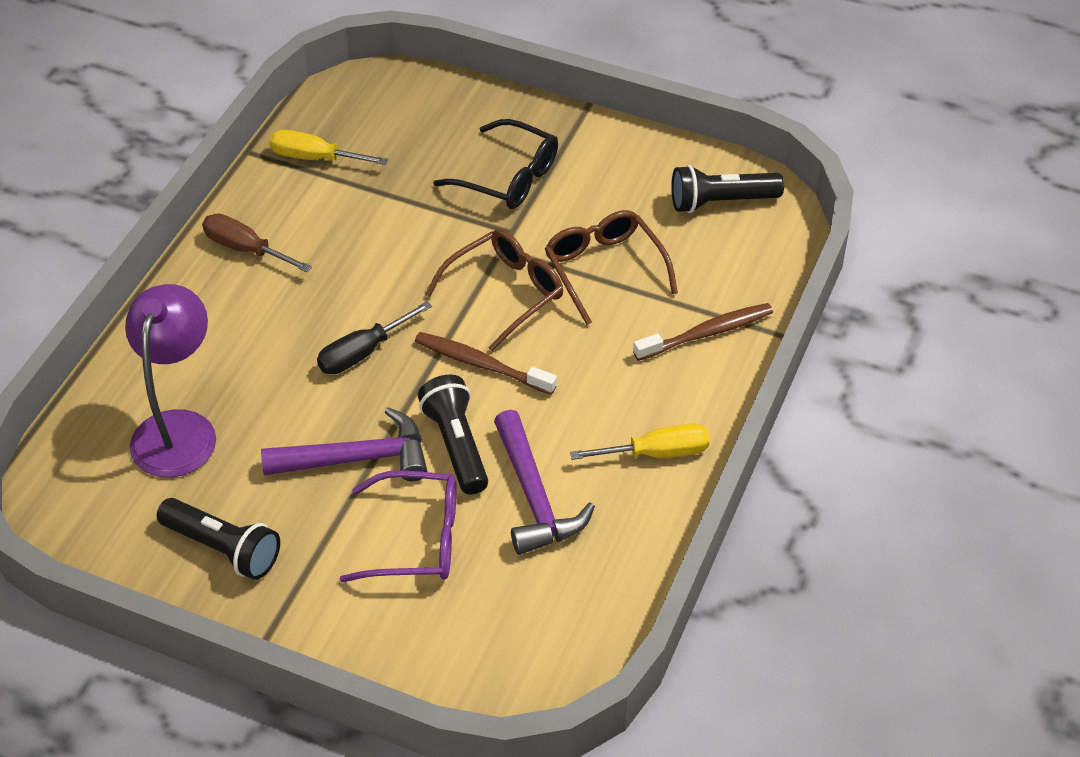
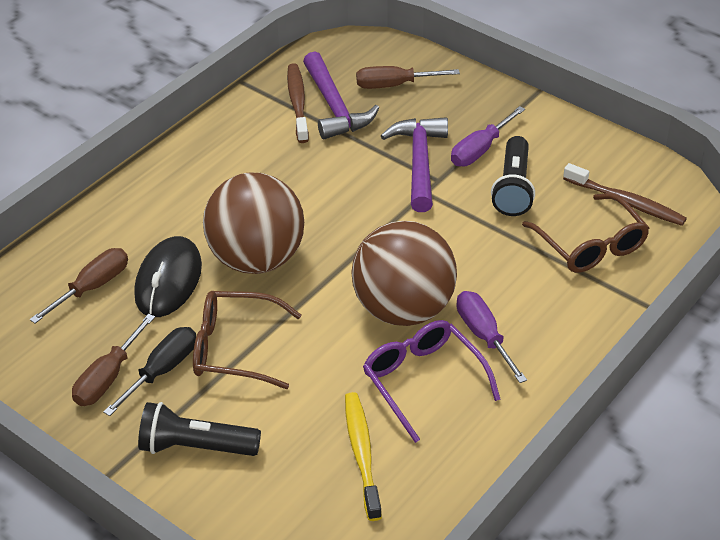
black flashlight: [157,498,280,580] [417,375,488,495] [671,165,784,213] = 3 -> [138,402,261,456] [491,136,535,216] = 2
black glasses: [433,119,558,209] = 1 -> none = 0
black mouse: none = 0 -> [134,236,202,317] = 1
brown ball: none = 0 -> [203,173,304,274] [352,221,457,326] = 2
brown screwdriver: [202,213,312,272] = 1 -> [30,248,128,323] [72,314,155,406] [356,66,460,89] = 3
purple lamp: [125,284,216,478] = 1 -> none = 0
purple screwdriver: none = 0 -> [451,106,525,166] [456,291,527,383] = 2
yellow screwdriver: [269,130,388,165] [570,424,710,460] = 2 -> none = 0
yellow toothbrush: none = 0 -> [345,392,382,521] = 1

